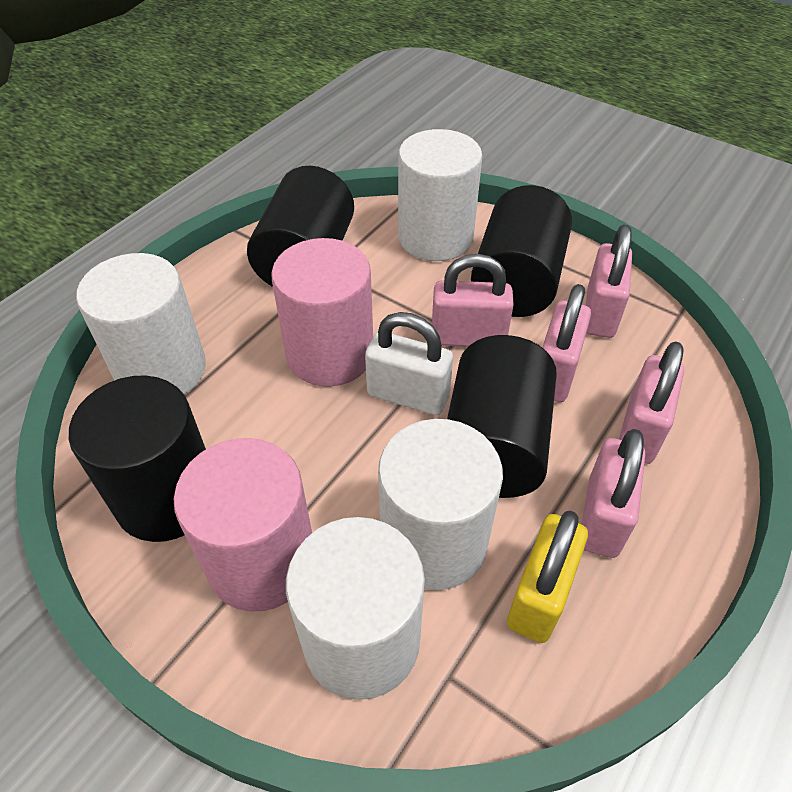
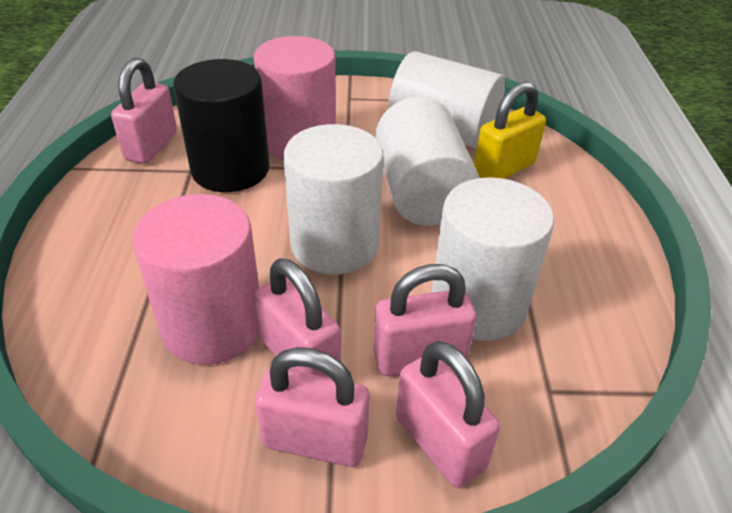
black cylinder: [69,375,206,542] [247,166,354,287] [447,335,557,498] [471,185,572,317] = 4 -> [173,59,270,192] = 1
white padlock: [365,312,453,415] = 1 -> none = 0

